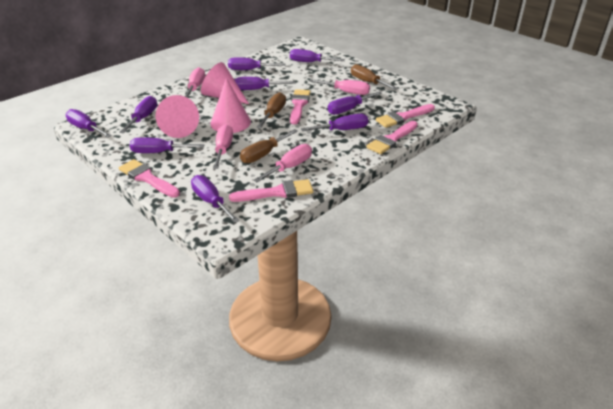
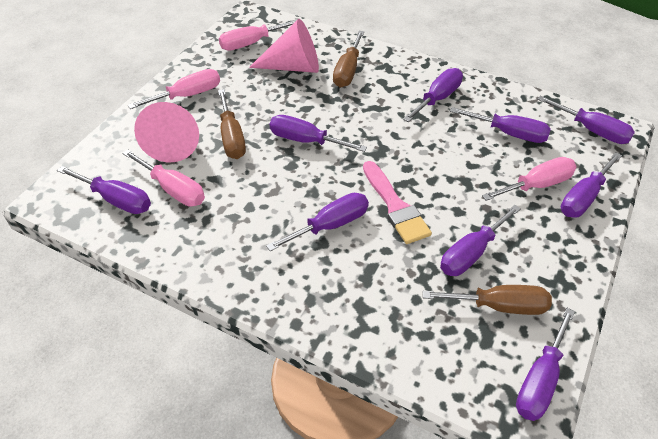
pink brush: [119,159,180,198] [229,179,313,202] [290,89,311,124] [366,121,418,154] [376,104,435,128] = 5 -> [363,161,432,244] = 1
pink cone: [156,95,199,138] [201,62,249,104] [210,78,251,133] = 3 -> [134,102,199,162] [249,19,319,73] = 2

